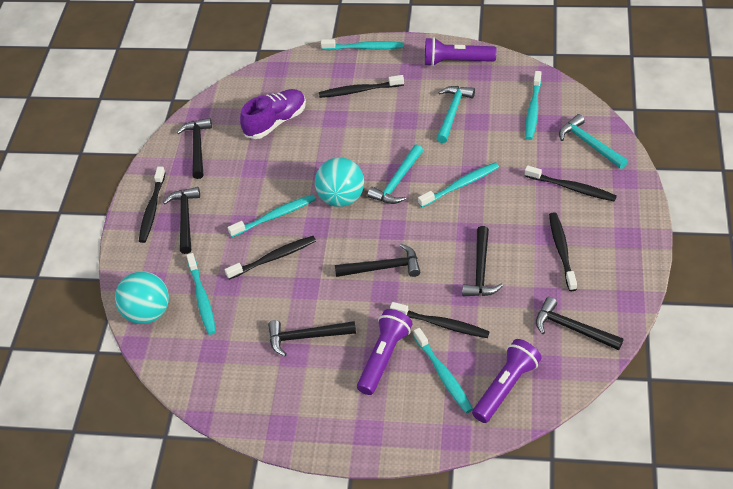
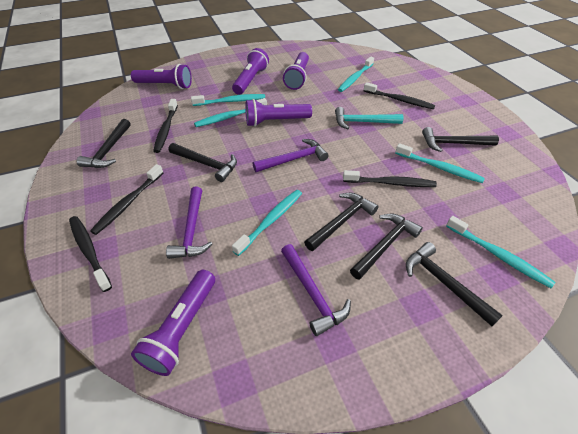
black toothbrush: [139,167,166,243] [225,236,316,280] [319,75,404,98] [390,302,490,338] [525,165,617,202] [549,212,577,291] = 6 -> [69,216,112,292] [90,164,164,235] [153,99,178,153] [343,170,437,187] [364,82,435,109] = 5
purple flashlight: [357,309,413,395] [425,37,497,66] [472,339,542,423] = 3 -> [131,64,192,89] [131,270,215,376] [232,48,269,95] [245,99,312,127] [283,52,309,90] = 5
purple hammer: none = 0 -> [166,187,212,259] [253,139,328,172] [281,244,351,336] = 3
purple shoe: [240,89,306,139] = 1 -> none = 0
turquoise ball: [115,271,169,324] [315,157,364,207] = 2 -> none = 0
turquoise hammer: [367,144,423,204] [436,86,475,143] [559,114,628,169] = 3 -> [335,107,403,129] = 1

